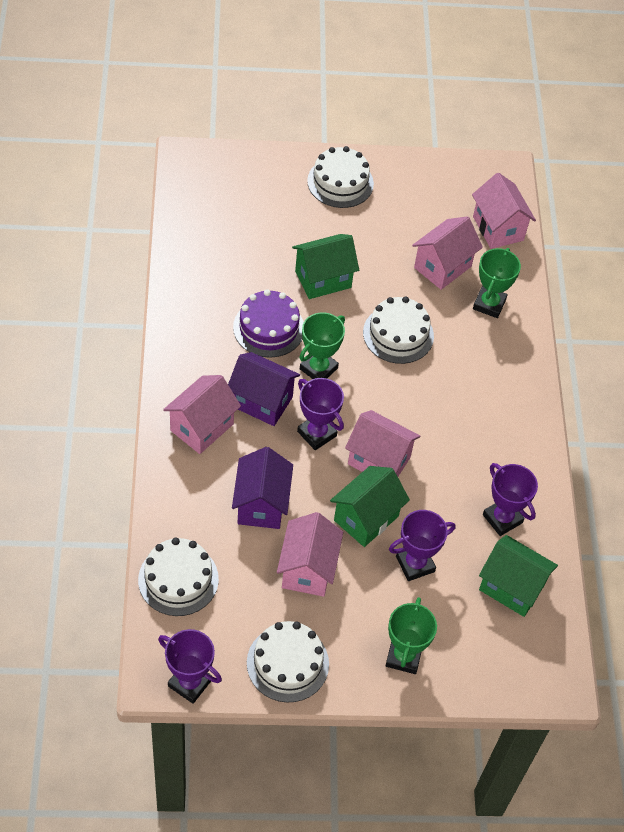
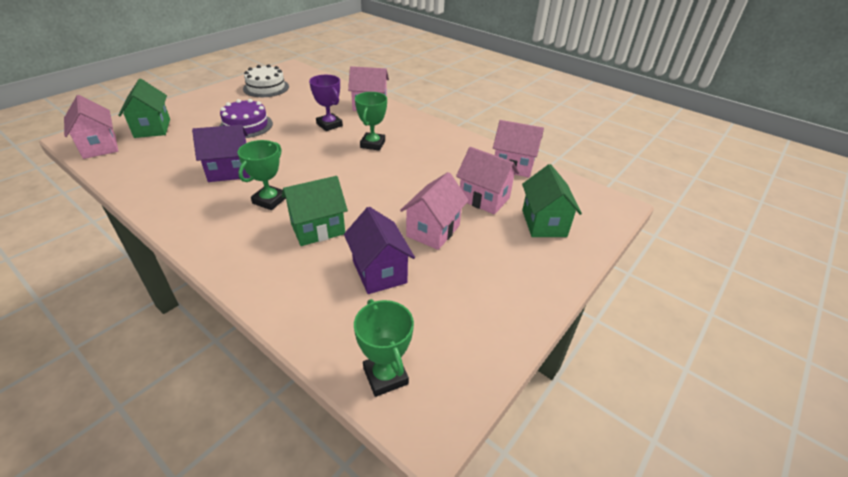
purple trophy: [158,629,222,704] [297,378,344,450] [389,510,456,581] [483,463,538,536] = 4 -> [309,75,343,131] = 1
white cake: [138,538,219,616] [247,621,329,703] [307,146,374,208] [363,296,434,364] = 4 -> [243,64,289,97] = 1

